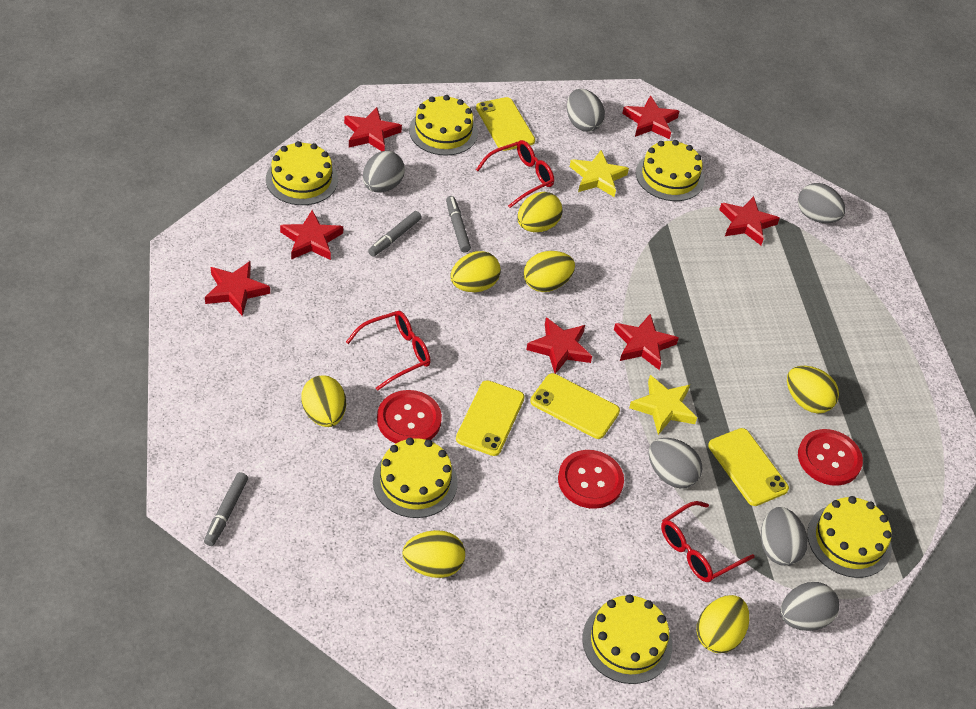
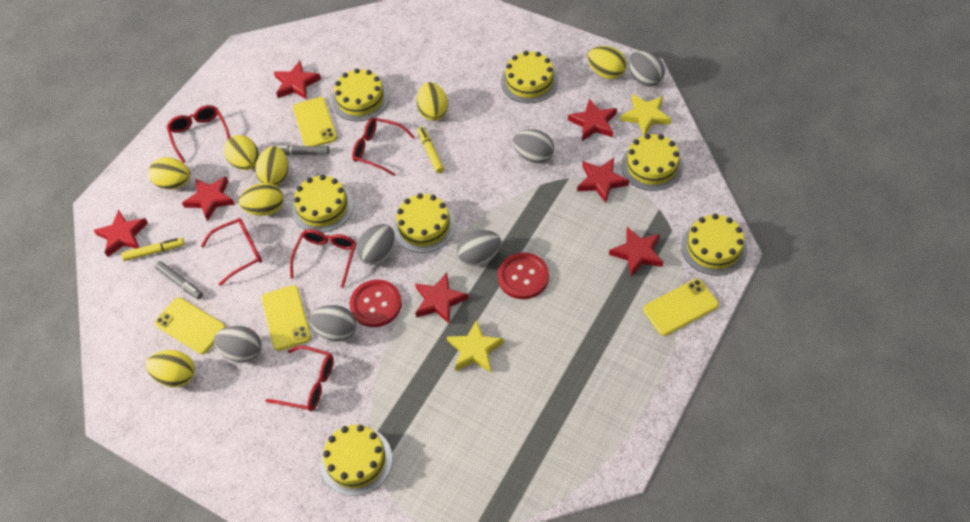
grey marker: [204,472,248,546] [368,211,422,257] [446,196,471,253] = 3 -> [155,261,203,299] [277,146,329,155] = 2
red button: [377,390,442,443] [558,450,624,509] [798,429,863,486] = 3 -> [349,280,402,327] [498,252,549,299] = 2
red glasses: [346,311,431,391] [476,140,554,208] [661,501,755,582] = 3 -> [167,105,230,163] [201,218,262,286] [265,346,334,411] [290,229,356,288] [352,117,415,176] = 5
yellow cake: [266,141,338,205] [373,438,458,518] [409,95,478,156] [582,594,672,684] [636,140,705,201] [807,496,892,578] = 6 -> [292,175,354,233] [320,425,392,496] [332,68,389,121] [393,193,456,253] [501,51,558,103] [621,134,683,191] [681,214,747,276] = 7
yellow marker: none = 0 -> [121,238,184,261] [418,127,444,173] = 2

